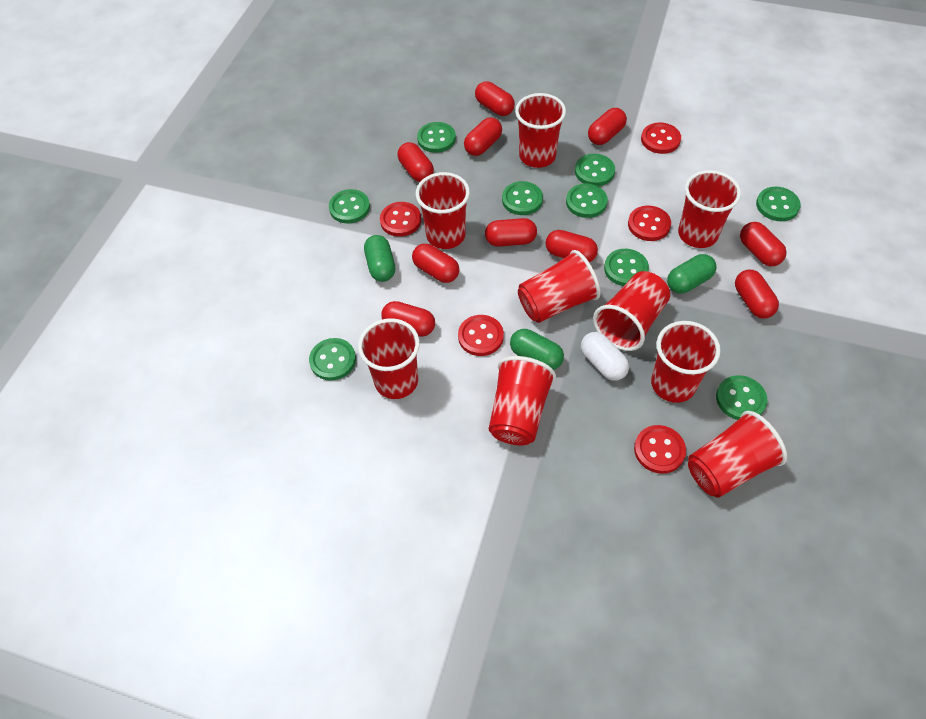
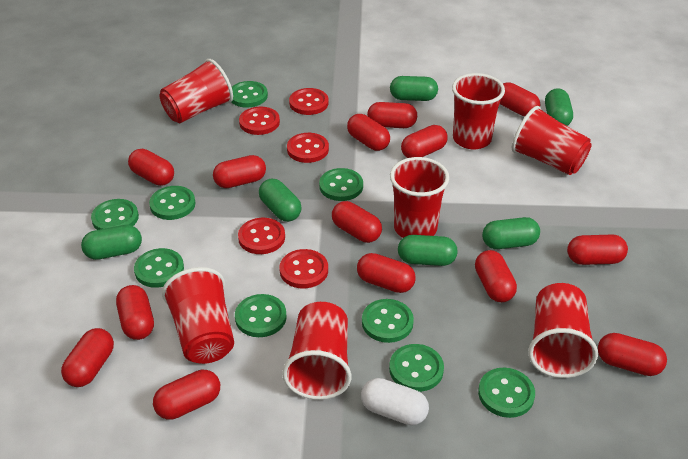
green capsule: [364,235,395,282] [510,329,564,370] [667,254,716,294] = 3 -> [81,225,142,260] [259,179,302,222] [390,76,438,101] [398,235,458,266] [482,217,540,249] [545,88,573,126] = 6
red capsule: [381,301,435,337] [398,142,434,182] [412,244,460,283] [464,117,502,156] [475,81,515,116] [485,218,537,247] [545,230,598,262] [588,108,627,145] [735,270,779,319] [740,222,787,266] = 10 -> [61,328,114,387] [116,285,154,340] [128,149,174,186] [153,370,220,420] [213,155,266,188] [332,201,382,243] [347,114,390,151] [357,253,416,293] [367,102,417,128] [401,125,448,158] [475,250,517,302] [500,82,540,117] [567,234,628,265] [598,333,667,376] = 14
red cup: [358,318,420,399] [416,172,470,249] [489,356,556,445] [515,93,566,168] [518,250,601,323] [593,271,670,351] [651,321,721,403] [678,170,741,248] [688,411,787,498] = 9 -> [160,59,233,123] [162,267,234,364] [282,302,351,400] [390,157,449,238] [452,73,505,149] [512,106,592,175] [528,283,598,378] = 7

